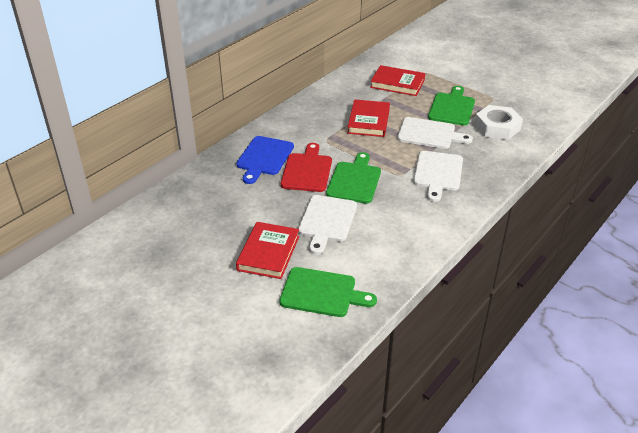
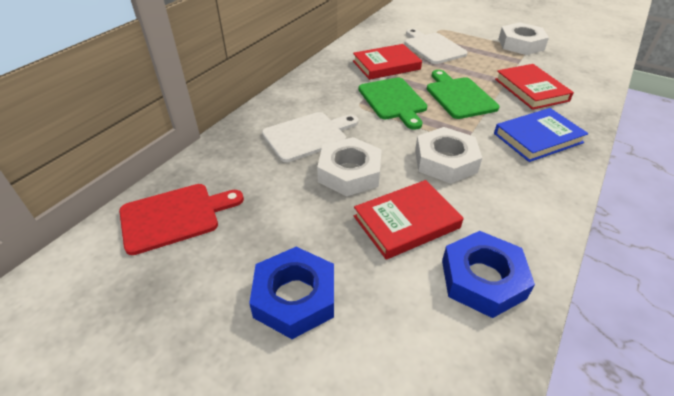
blue book: none = 0 -> [494,108,589,162] = 1
blue cutting board: [236,136,294,184] = 1 -> none = 0
blue nut: none = 0 -> [249,247,334,339] [442,231,535,318] = 2
green cutting board: [279,267,377,317] [326,152,381,204] [428,86,475,126] = 3 -> [359,78,428,130] [427,70,499,119] = 2
white cutting board: [298,195,357,254] [397,117,473,149] [413,151,463,202] = 3 -> [262,112,358,162] [405,28,468,64] = 2
white nut: [474,105,523,140] = 1 -> [317,137,382,196] [415,127,482,184] [499,22,549,55] = 3

